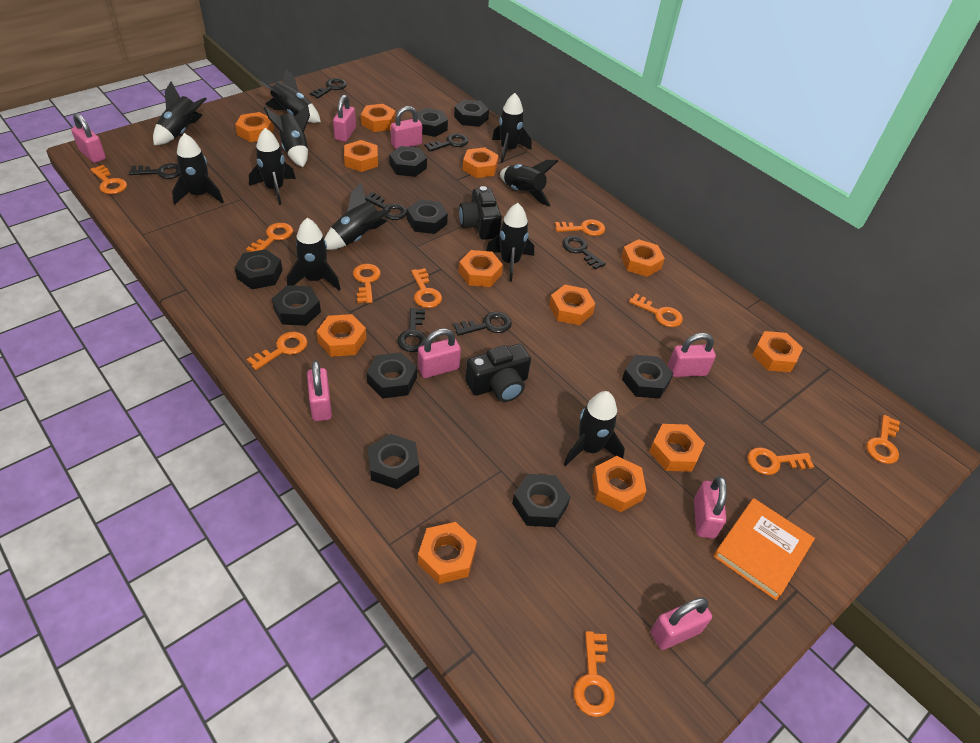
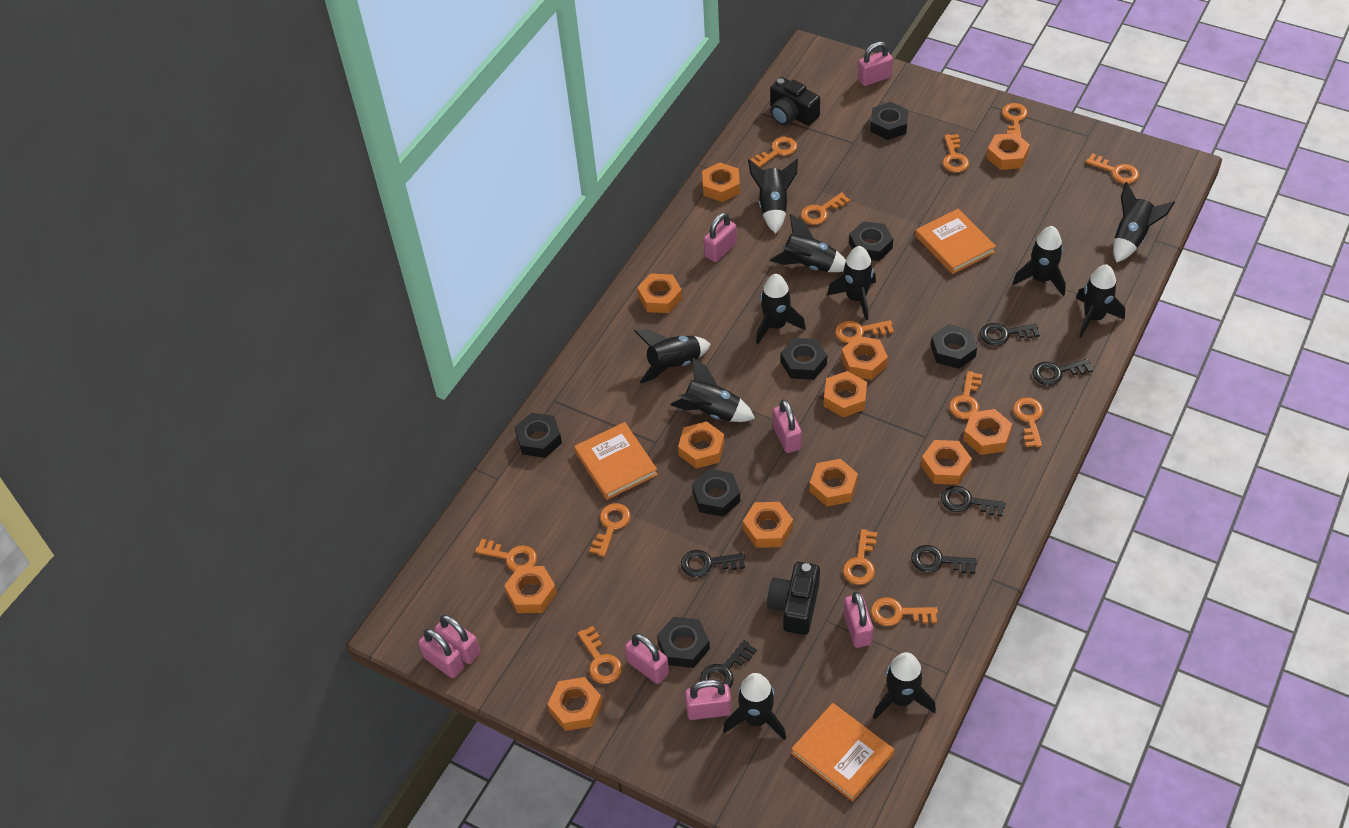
black key: [129,163,180,179] [310,78,347,98] [365,192,407,220] [397,308,426,352] [424,133,468,152] [453,312,512,336] [562,236,606,270] = 7 -> [681,550,745,577] [700,640,757,688] [911,545,977,574] [941,486,1005,517] [980,323,1040,346] [1032,359,1093,385] = 6
black nut: [235,249,283,289] [272,285,321,326] [367,352,417,398] [368,434,419,489] [389,146,427,177] [407,199,448,234] [417,108,448,137] [454,99,489,127] [512,474,570,527] [622,355,673,399] = 10 -> [514,413,562,458] [657,617,710,668] [692,469,740,517] [781,338,827,380] [849,221,893,261] [870,102,908,140] [931,324,977,369] = 7
orange book: [713,498,815,600] = 1 -> [574,422,658,500] [791,703,894,802] [915,209,996,274] = 3
orange key: [90,165,127,194] [246,223,293,252] [247,332,308,370] [353,264,381,303] [411,268,442,308] [555,219,605,236] [573,631,615,717] [629,294,683,327] [748,447,814,475] [866,415,900,464] = 10 -> [475,539,537,572] [577,626,622,684] [590,503,631,557] [750,137,797,167] [801,192,850,225] [835,320,894,343] [843,529,877,585] [871,597,938,626] [943,134,969,173] [949,371,983,419] [1002,103,1028,137] [1013,397,1043,447] [1086,153,1139,184] = 13

